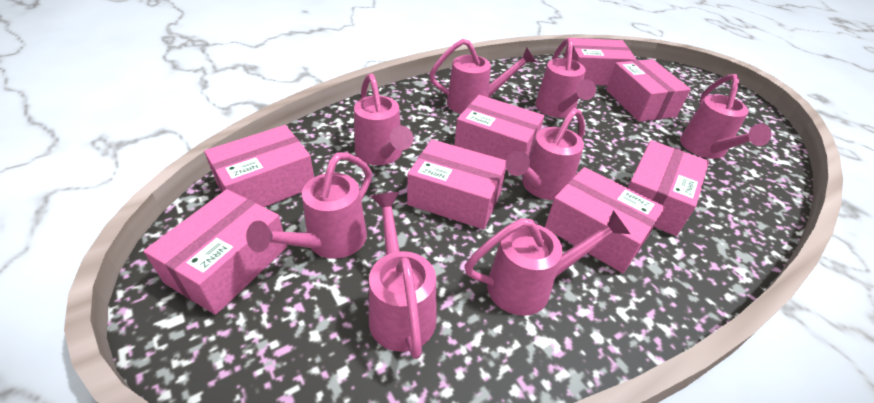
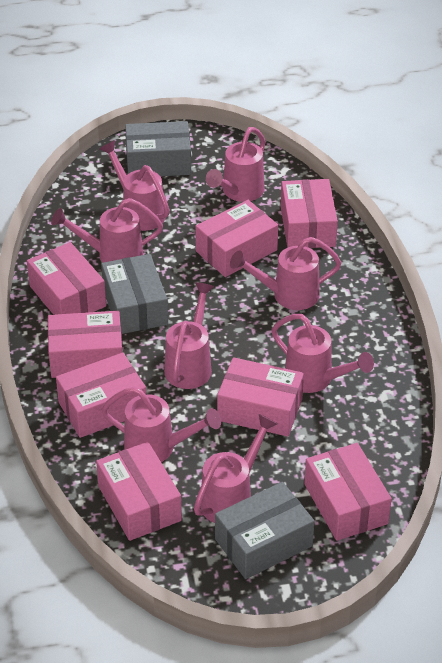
grey box: none = 0 -> [101,254,168,334] [125,121,191,176] [215,482,314,579] = 3

